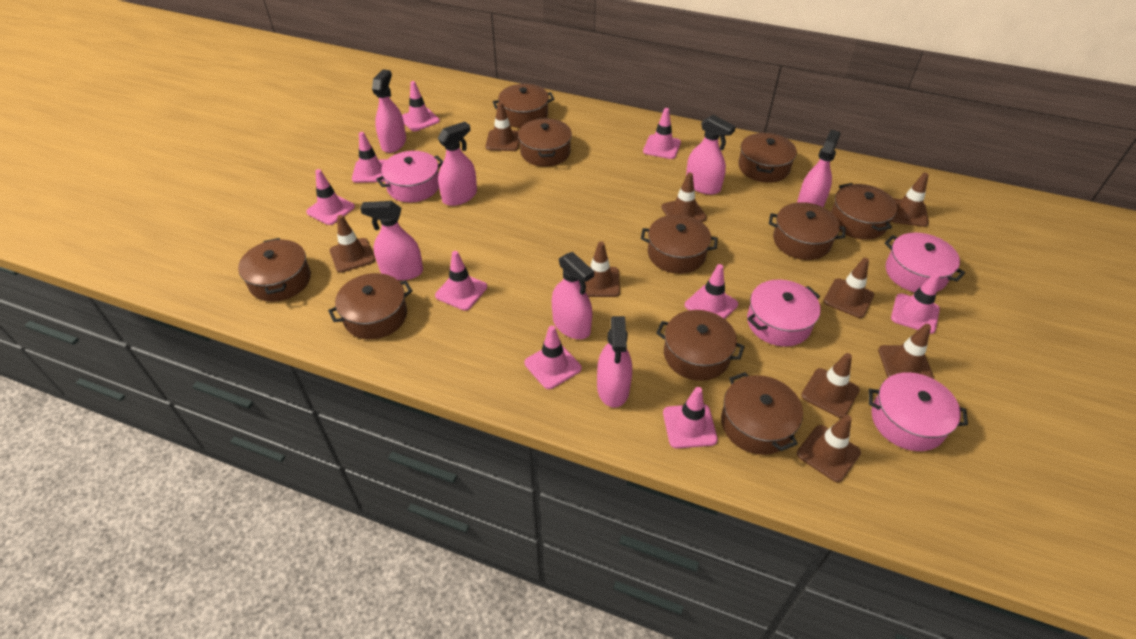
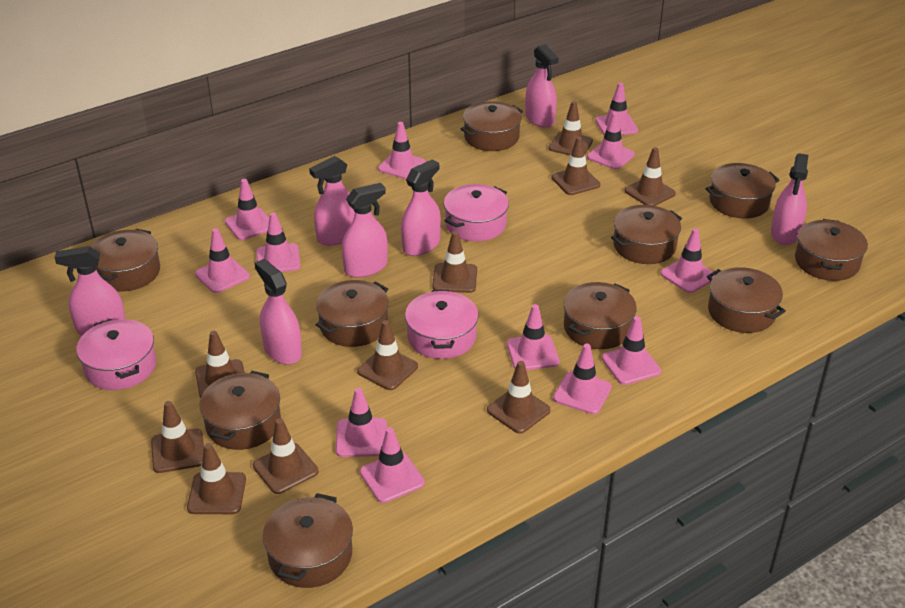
brown traffic cone: [330,215,375,273] [486,102,520,151] [585,241,620,297] [661,172,707,222] [797,415,861,482] [801,353,860,418] [824,258,874,318] [878,324,934,379] [891,173,929,227] = 9 -> [151,401,204,473] [187,443,246,514] [195,331,245,398] [253,418,318,494] [357,320,418,390] [432,231,477,293] [487,361,551,434] [549,101,593,155] [551,137,600,195] [624,147,676,206] = 10
pink pot: [376,151,443,202] [747,279,821,347] [869,372,968,451] [885,233,965,292] = 4 -> [76,319,156,390] [405,290,479,359] [444,184,509,242] = 3
pink traffic cone: [306,169,355,225] [352,132,387,183] [402,81,440,131] [435,251,487,311] [524,326,582,389] [643,108,681,159] [663,387,718,449] [685,264,738,319] [891,273,940,334] = 9 -> [195,228,250,293] [225,179,269,240] [256,212,301,272] [336,388,387,457] [360,427,425,503] [378,122,426,179] [507,304,560,370] [553,344,612,414] [587,112,635,170] [595,82,638,135] [602,316,661,385] [660,228,715,293] = 12

